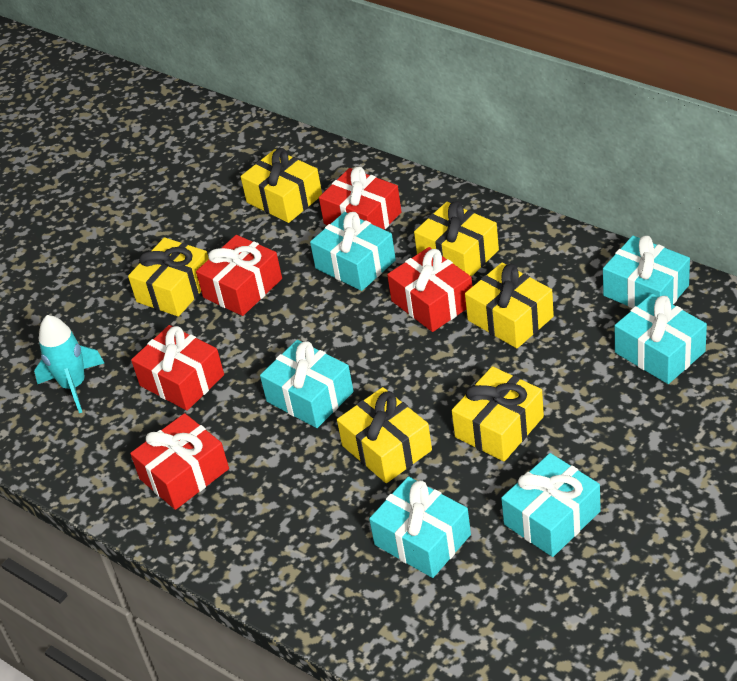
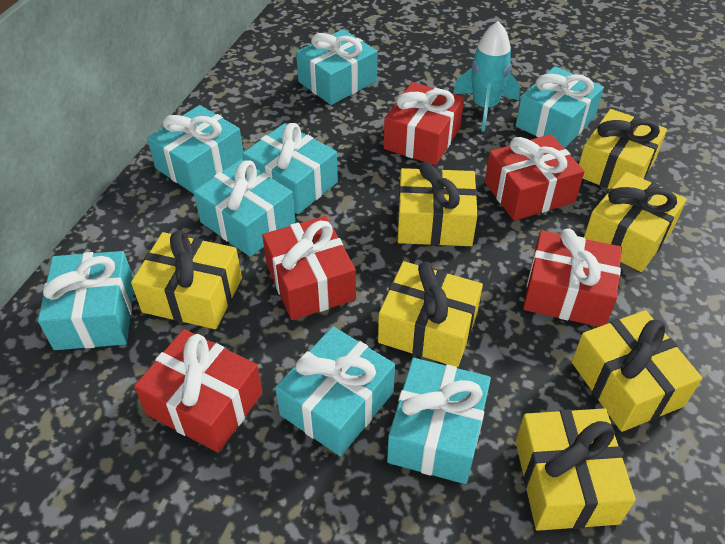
turquoise gift: [260,340,354,428] [310,212,396,291] [369,476,471,578] [501,453,601,557] [603,236,690,308] [615,294,707,384] = 6 -> [38,251,134,350] [147,105,243,194] [194,159,295,257] [243,123,338,214] [275,327,395,456] [296,29,378,105] [387,358,491,484] [516,66,604,148] = 8
yellow gift: [128,237,209,317] [241,148,322,223] [337,387,432,483] [414,201,499,277] [452,366,544,462] [465,263,554,348] = 6 -> [131,230,242,329] [378,261,483,367] [398,162,478,246] [516,408,636,531] [572,310,702,432] [579,109,667,189] [584,172,687,272] = 7

